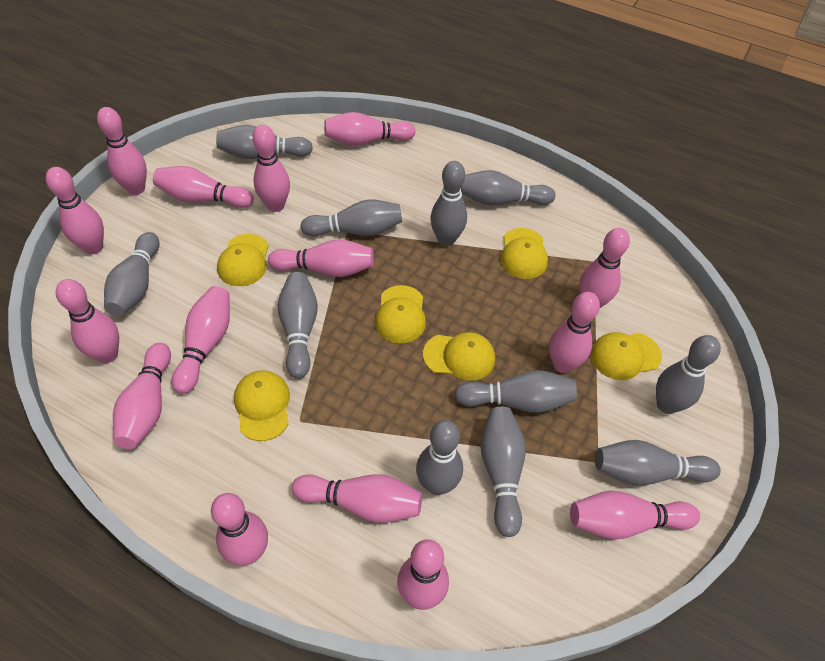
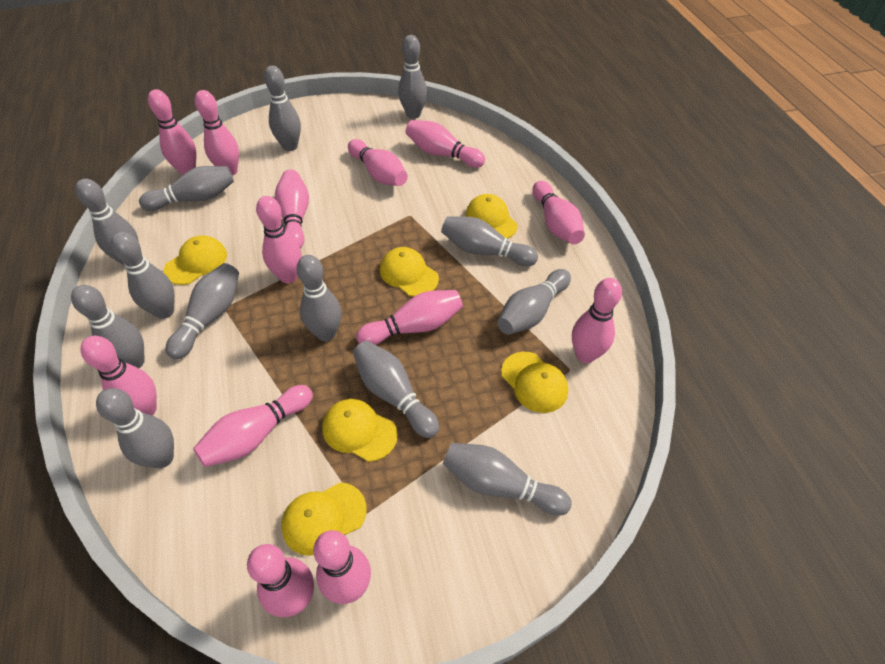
grey bowling pin: [104,232,160,316] [216,125,313,159] [277,272,318,379] [300,199,402,237] [416,420,463,495] [430,161,467,246] [454,370,577,413] [461,170,555,206] [480,407,526,537] [595,440,721,486] [656,335,721,414] = 11 -> [71,285,145,368] [75,179,139,266] [96,388,174,468] [111,232,175,319] [139,166,234,211] [165,263,239,359] [264,66,301,151] [297,255,341,341] [353,341,439,438] [398,35,427,119] [441,216,538,266] [443,443,572,516] [497,269,571,335] = 13
pink bowling pin: [46,167,104,255] [56,279,119,363] [97,107,147,195] [113,343,171,449] [153,166,254,208] [172,286,230,394] [211,493,268,566] [252,125,290,212] [268,239,374,277] [292,474,422,523] [324,112,416,146] [397,539,449,610] [549,292,600,373] [570,491,700,539] [579,228,630,308] = 15 -> [80,336,157,415] [148,89,196,175] [193,385,313,467] [195,90,239,176] [247,544,314,617] [256,196,302,283] [275,169,309,249] [313,530,371,604] [348,139,408,186] [356,290,463,345] [406,120,485,168] [532,181,585,245] [572,278,622,363] = 13

